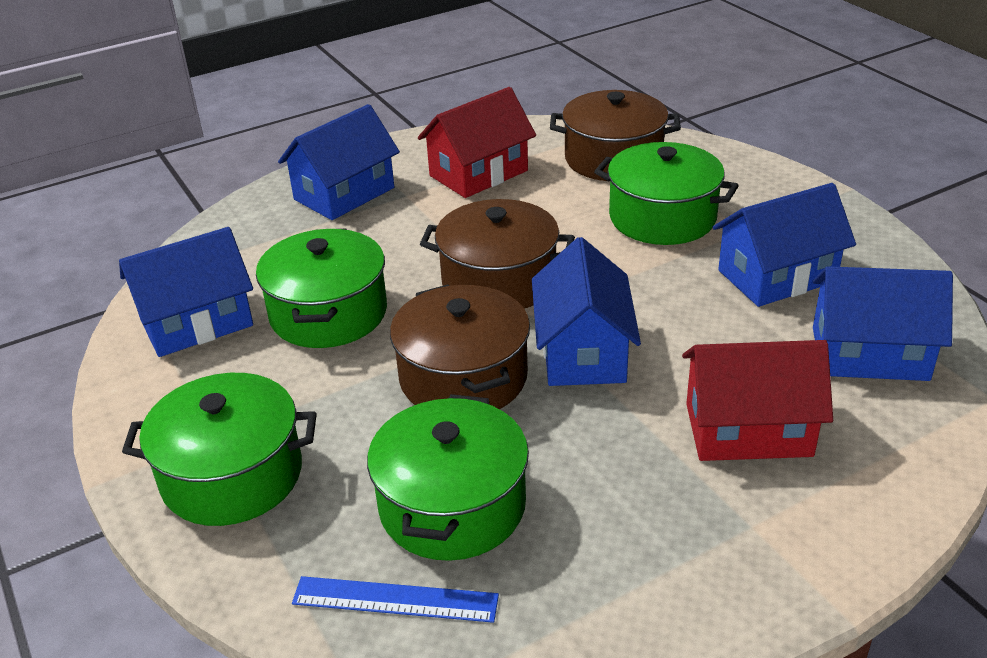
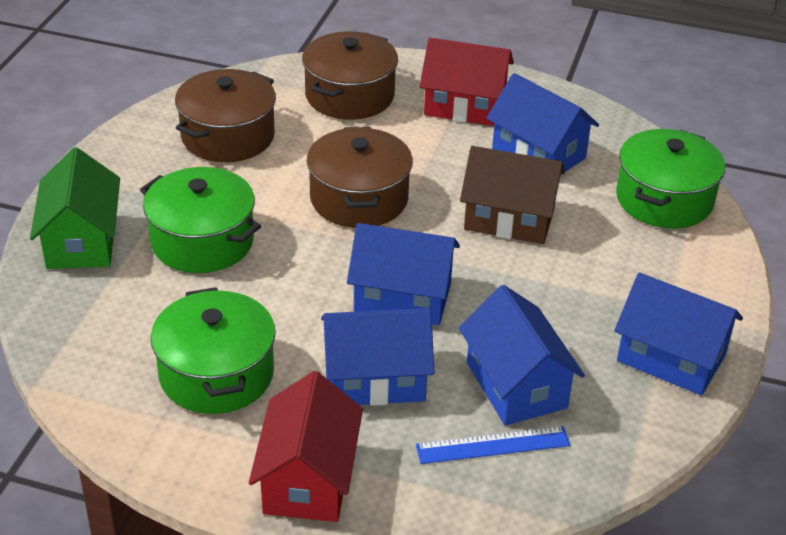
brown house: none = 0 -> [460,146,565,244] = 1
green house: none = 0 -> [30,147,120,269] = 1
green pot: [122,373,317,526] [256,229,387,348] [367,394,529,561] [594,142,739,245] = 4 -> [140,167,261,273] [151,287,276,414] [616,129,725,228] = 3

